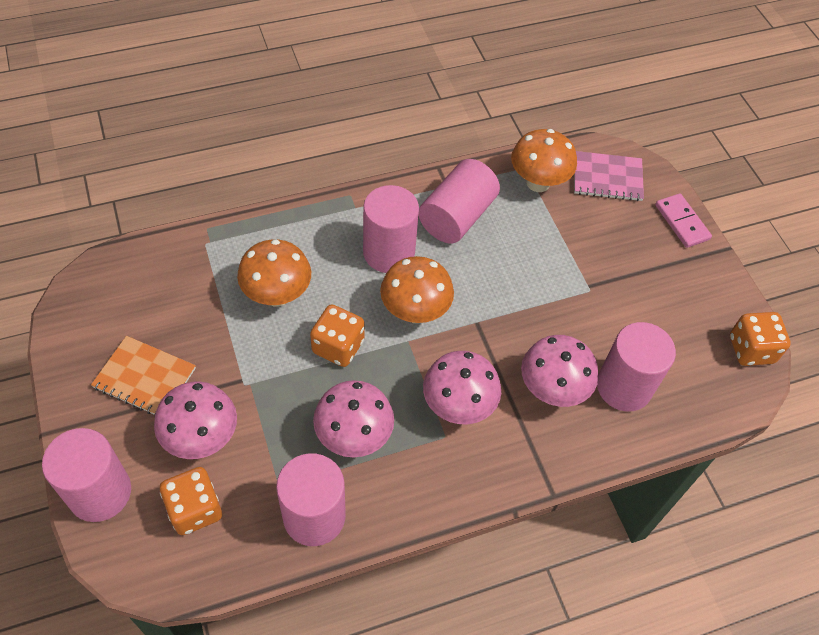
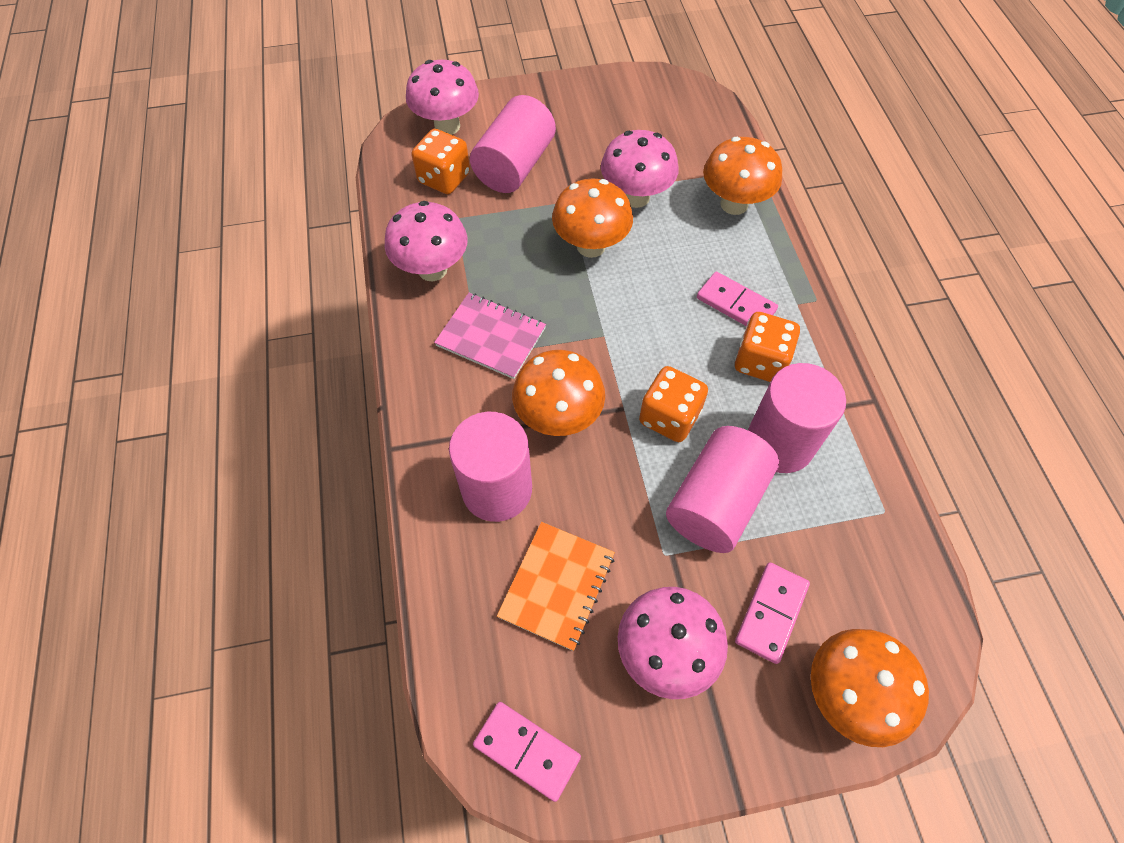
orange mushroom: [237,239,311,307] [380,256,454,323] [511,129,577,192] = 3 -> [512,350,605,436] [552,178,633,258] [703,137,782,215] [811,629,929,747] = 4
pink cylinder: [42,428,131,522] [276,453,346,546] [363,185,419,273] [419,159,500,243] [597,322,676,412] = 5 -> [449,412,532,522] [470,95,556,193] [666,426,779,553] [748,363,846,473] = 4
pink domino: [655,193,712,248] = 1 -> [473,702,581,802] [697,271,778,326] [735,562,810,664] = 3

